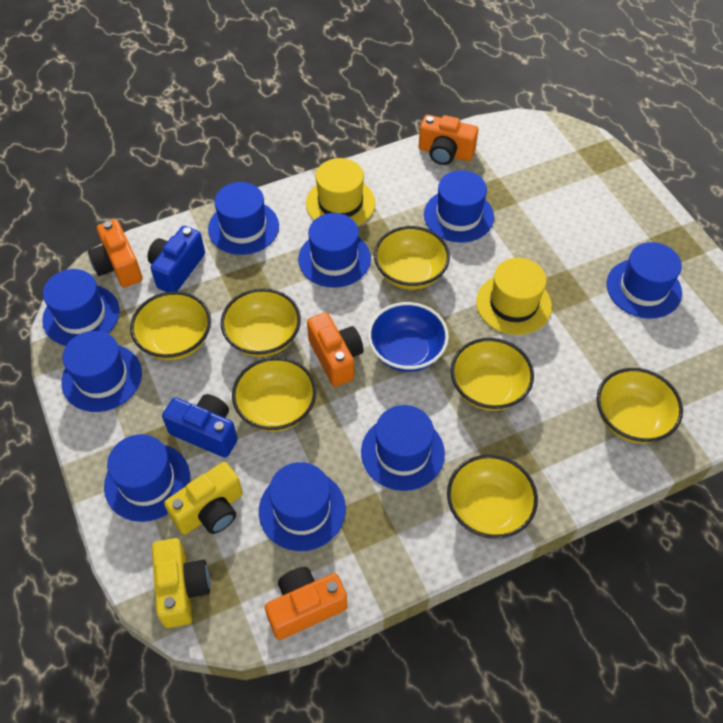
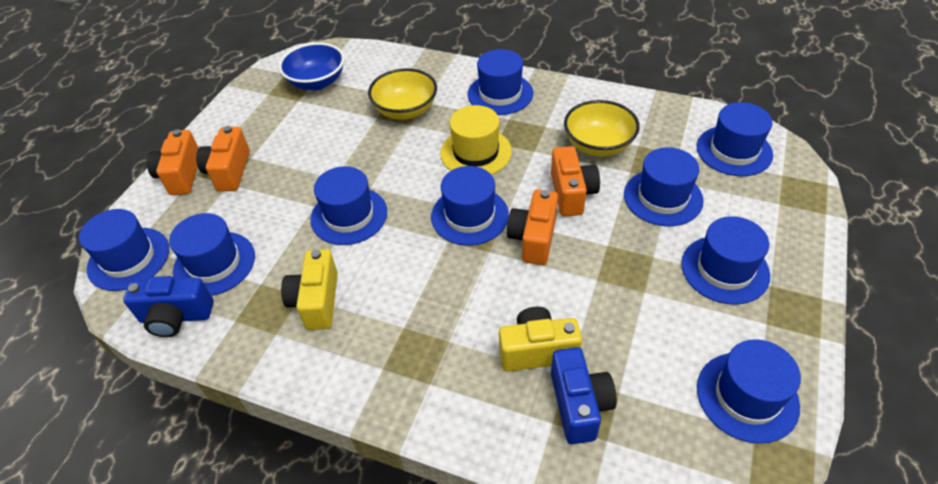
yellow bowl: [130,291,211,360] [221,288,301,357] [232,357,316,432] [374,226,450,290] [447,454,538,539] [450,338,534,411] [597,368,683,444] = 7 -> [368,68,437,120] [564,100,640,157] = 2
yellow hat: [306,158,375,226] [476,258,552,335] = 2 -> [440,105,512,175] = 1

